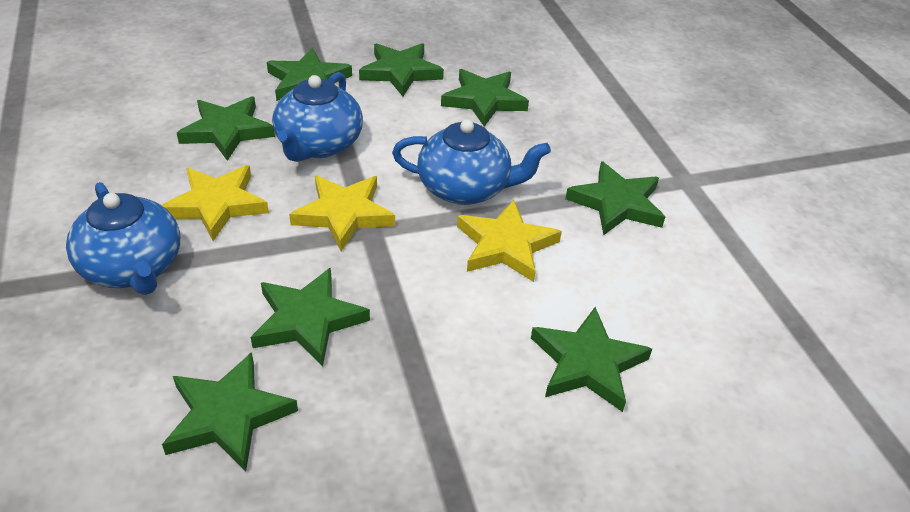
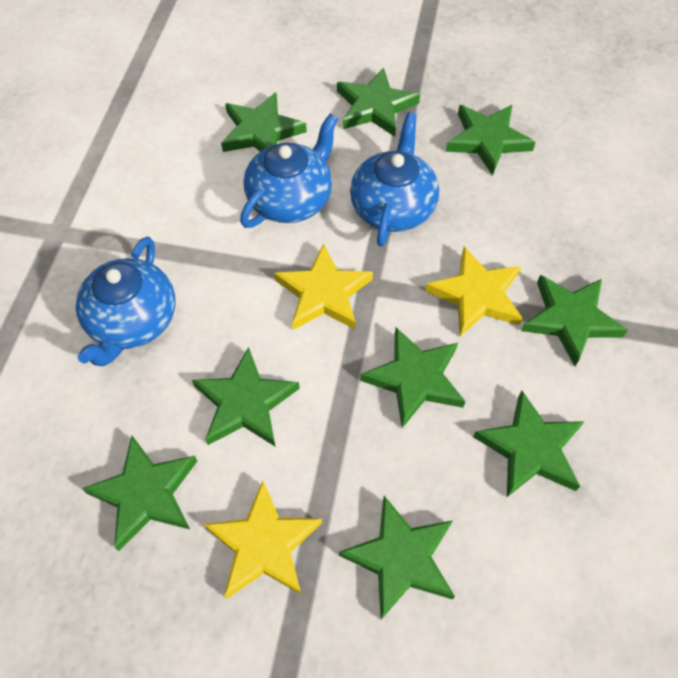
green star: [162,352,298,471] [177,96,275,161] [251,268,370,367] [267,48,352,101] [359,43,444,96] [441,69,529,126] [531,307,652,412] [565,161,665,235] = 8 -> [82,436,197,551] [192,347,300,446] [221,92,307,152] [337,68,420,137] [339,496,455,620] [360,328,466,428] [446,105,536,176] [473,390,585,497] [521,275,628,366] = 9

